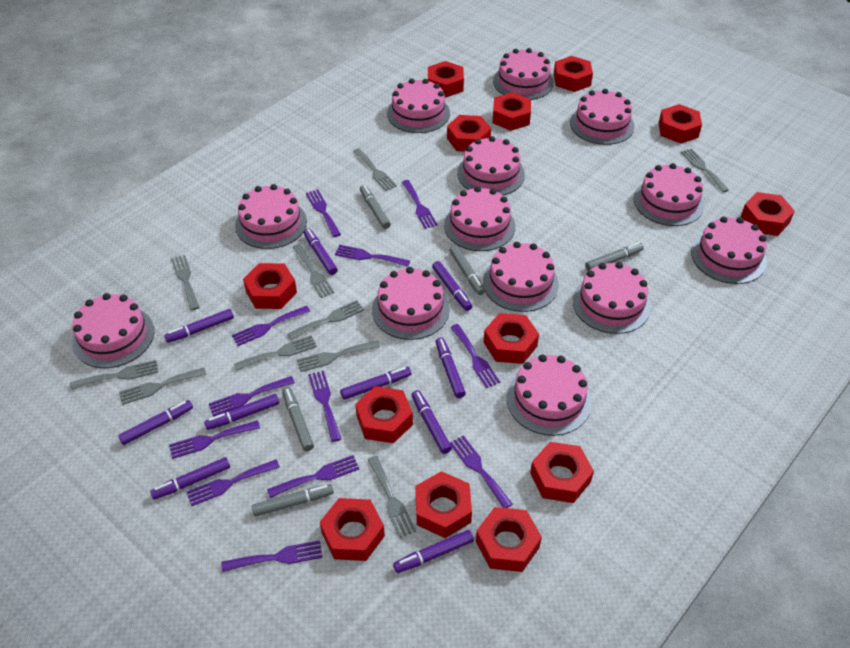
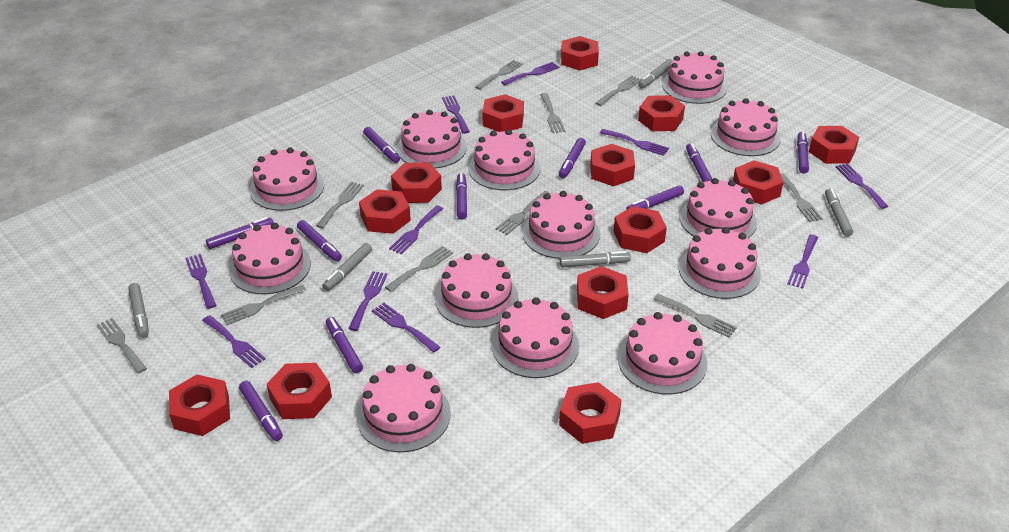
purple fork: [169,420,260,459] [186,459,280,506] [209,376,295,417] [222,540,322,572] [232,306,310,346] [267,455,359,498] [306,189,341,237] [308,371,341,442] [335,245,410,267] [402,180,438,229] [450,324,500,388] [450,435,513,508] = 12 -> [185,254,217,309] [202,315,266,368] [348,271,388,331] [372,303,440,353] [389,206,443,254] [442,95,470,134] [501,62,560,86] [600,129,669,156] [787,234,818,289] [836,163,889,209] = 10

